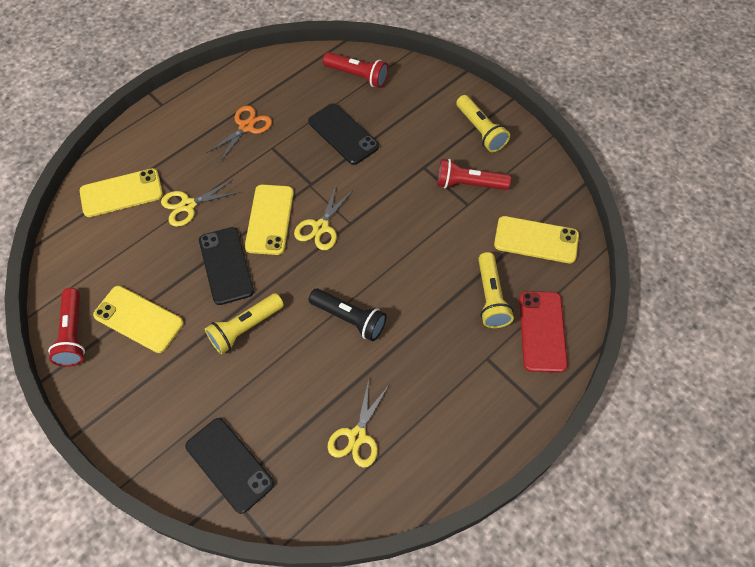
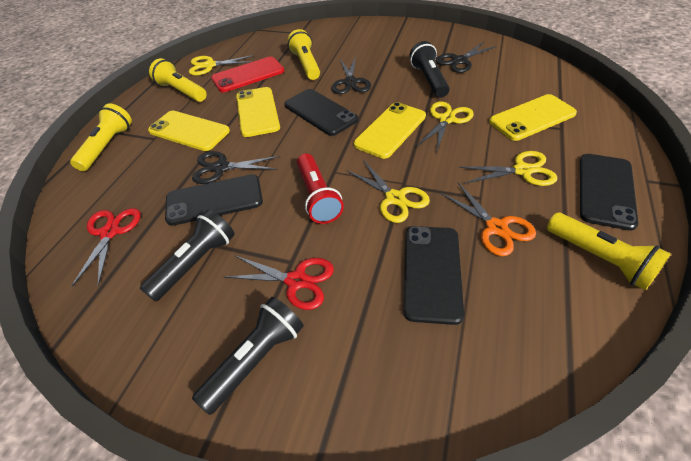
black flashlight: [309,289,387,341] = 1 -> [140,210,235,302] [192,297,304,415] [409,41,449,98] = 3
black phone: [185,418,274,514] [199,227,254,305] [308,103,379,165] = 3 -> [165,174,263,226] [284,89,358,136] [403,226,464,325] [580,154,638,231] = 4
black scissors: none = 0 -> [192,151,279,184] [332,57,371,94] [436,41,497,73] = 3
red flashlight: [48,288,85,367] [323,52,389,88] [437,159,511,190] = 3 -> [297,153,344,224] = 1
red scissors: none = 0 -> [71,208,141,287] [224,255,334,310] = 2
yellow flashlight: [205,293,284,354] [456,95,510,152] [478,252,514,328] = 3 -> [70,103,132,171] [149,58,207,102] [287,29,320,80] [547,212,671,290] = 4
yellow scissors: [161,179,241,227] [294,184,353,250] [328,380,389,468] = 3 -> [189,55,253,76] [347,160,430,223] [417,102,474,153] [459,151,557,186] = 4

